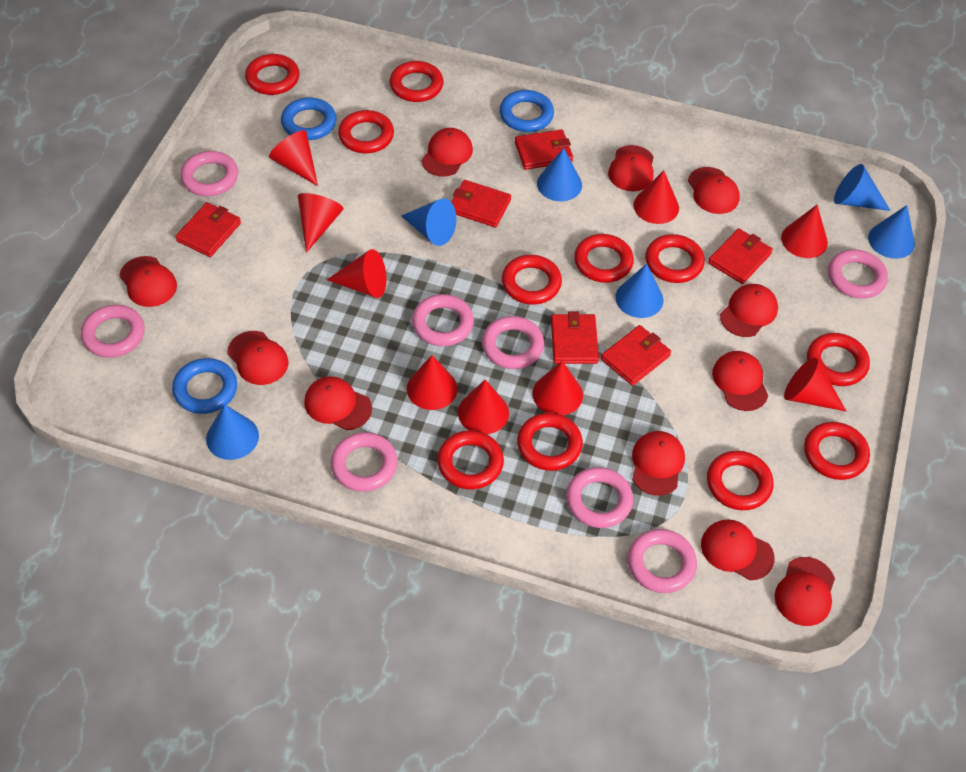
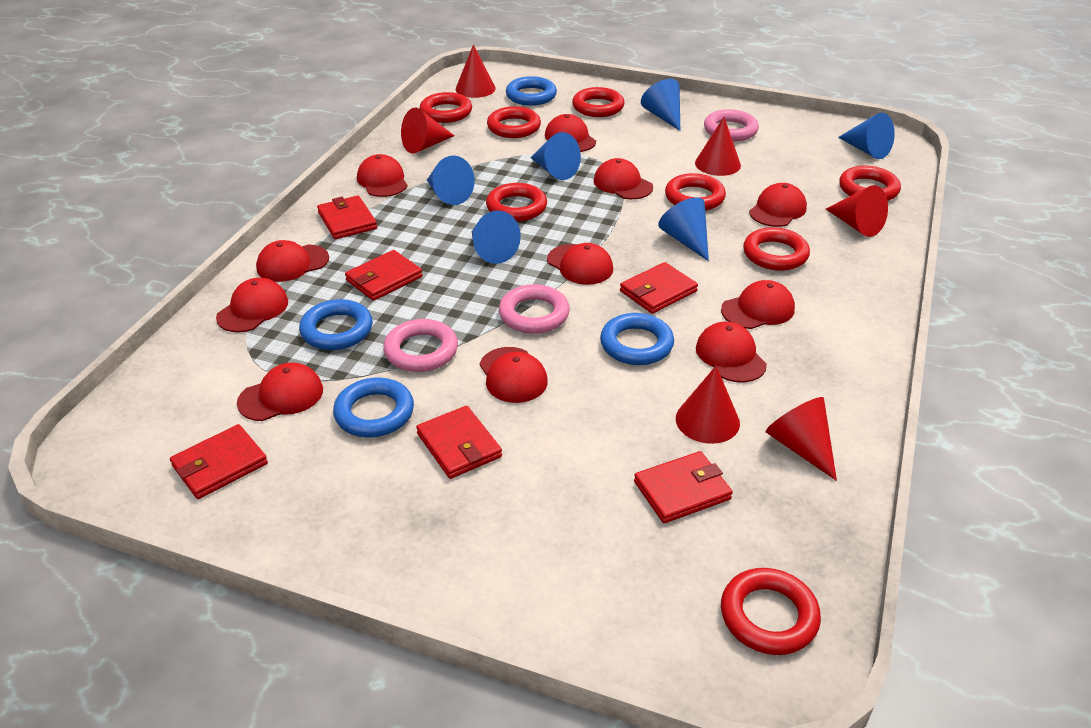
blue ring: [172,358,237,414] [281,97,337,140] [499,90,554,132] = 3 -> [299,299,373,350] [333,378,414,437] [506,76,557,106] [600,313,674,365] = 4
pink ring: [81,304,145,358] [180,151,238,196] [331,432,398,492] [412,294,474,346] [482,316,544,369] [566,467,633,528] [628,529,697,593] [828,249,888,299] = 8 -> [383,319,458,372] [499,284,570,334] [704,109,759,141] = 3
red cone: [269,130,318,186] [298,193,343,253] [327,249,387,298] [407,355,458,410] [458,379,509,434] [532,361,583,415] [633,170,679,224] [781,205,828,258] [784,358,846,411] = 9 -> [401,107,455,154] [456,44,496,98] [676,366,740,444] [695,117,741,176] [766,397,837,481] [826,185,888,237] = 6
red ring: [245,54,300,95] [338,110,394,153] [390,61,443,102] [437,430,504,489] [502,255,562,305] [517,413,583,471] [574,234,634,283] [645,234,705,283] [707,451,774,510] [804,422,870,480] [807,333,870,386] = 11 -> [419,92,472,123] [486,183,547,222] [487,106,541,138] [572,87,624,117] [665,173,726,211] [721,568,821,655] [743,227,810,271] [839,166,901,201] = 8

